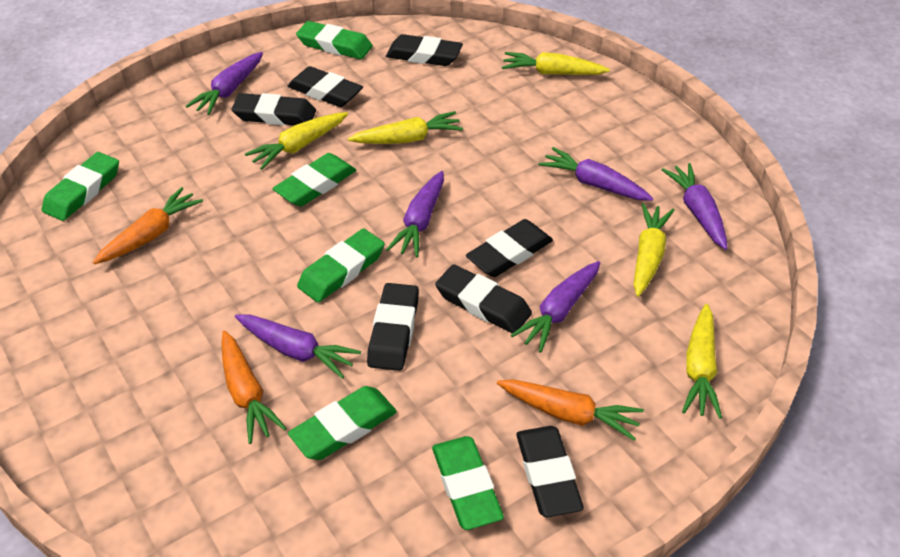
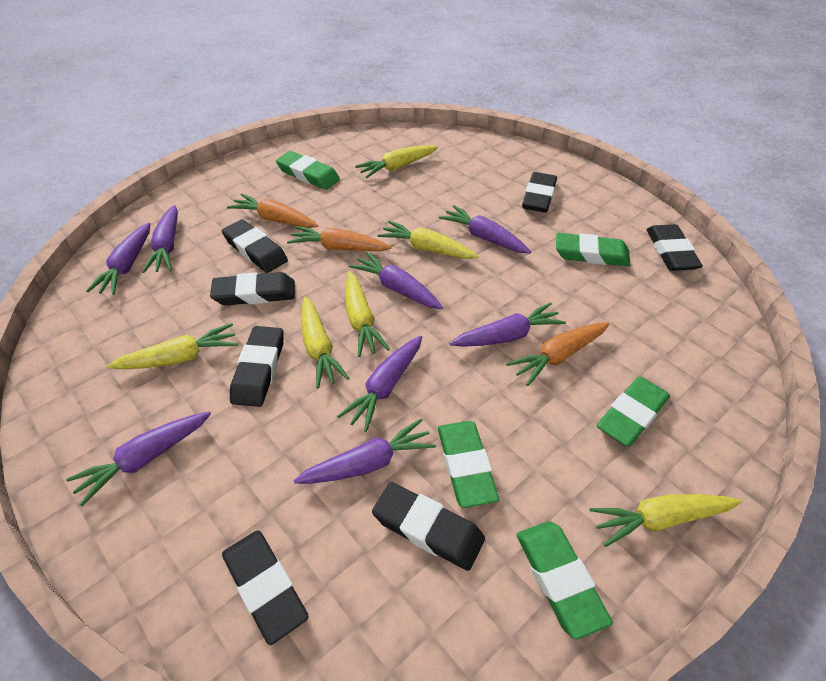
green eraser: [42,152,119,221] [273,153,356,207] [288,386,397,460] [296,21,373,59] [297,228,385,303] [432,436,504,530] = 6 -> [276,151,340,190] [438,421,499,508] [517,521,613,640] [556,233,631,267] [597,376,670,447] = 5
purple carrot: [186,52,263,115] [235,314,361,379] [386,171,444,257] [511,261,600,353] [539,147,653,201] [661,163,728,250] = 6 -> [66,412,211,506] [86,223,150,295] [142,205,178,273] [293,418,436,484] [337,336,422,432] [348,252,443,309] [439,205,531,254] [450,302,566,347] = 8
yellow carrot: [245,112,348,170] [348,111,463,144] [502,52,610,75] [634,203,674,297] [682,304,722,419] = 5 -> [107,323,238,369] [301,297,350,389] [345,271,390,357] [355,145,438,178] [378,221,479,259] [590,494,741,547] = 6

